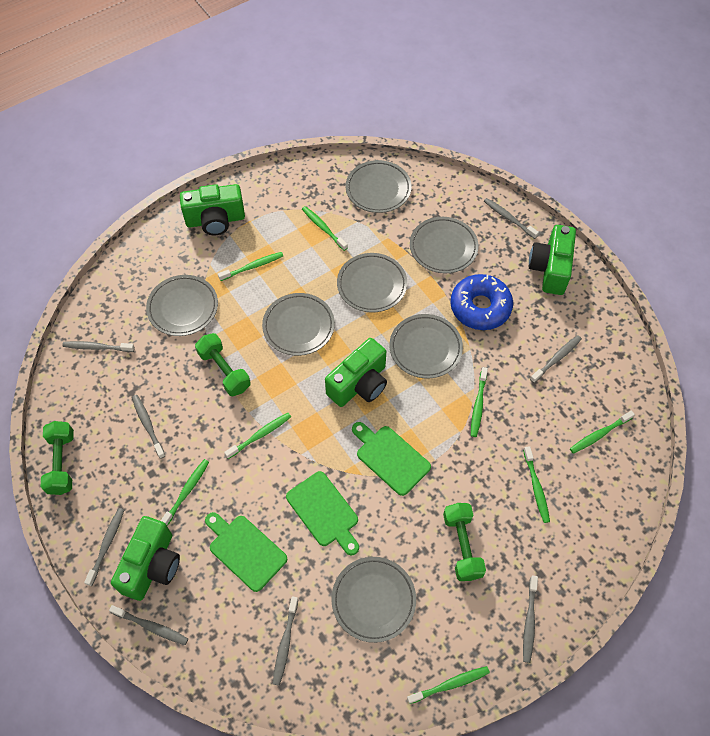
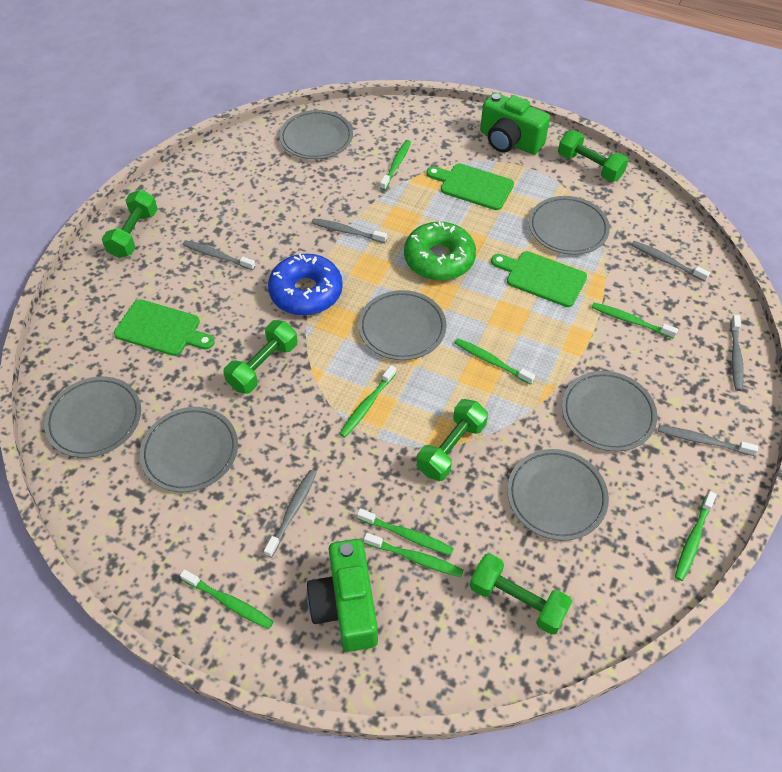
green camera: [111,516,180,601] [180,184,245,236] [325,338,387,407] [529,225,576,295] = 4 -> [307,539,378,652] [480,92,550,155] = 2
green donut: none = 0 -> [404,221,476,281] = 1
green dumbbell: [41,421,74,495] [195,333,251,396] [443,503,486,581] = 3 -> [102,189,158,258] [223,320,298,394] [417,399,488,481] [470,553,572,635] [558,130,629,182] = 5
grey toothbrush: [62,341,135,352] [84,508,124,586] [109,605,188,645] [132,395,165,459] [273,596,298,686] [484,198,539,239] [523,575,538,663] [530,335,582,383] = 8 -> [183,240,256,270] [264,470,317,558] [311,218,387,243] [631,241,710,282] [658,425,758,456] [730,315,744,391] = 6

